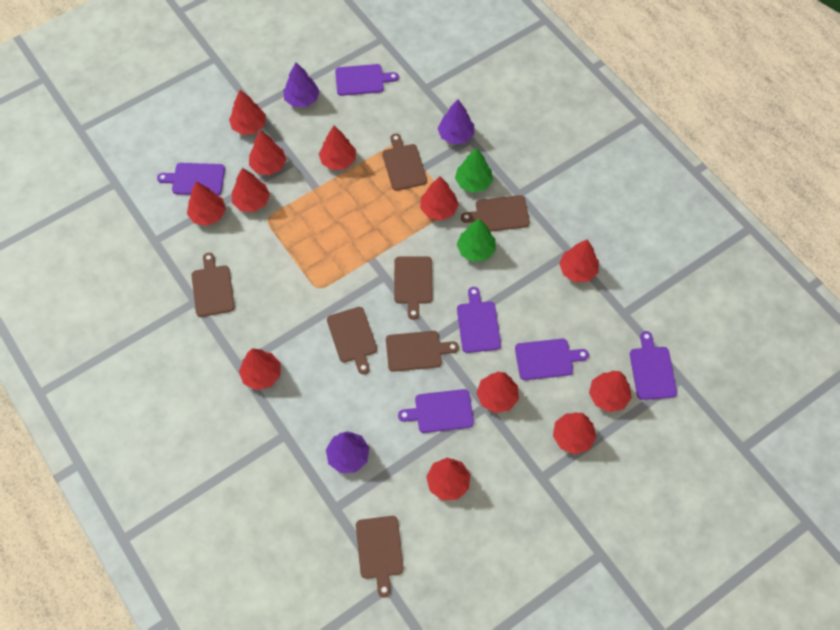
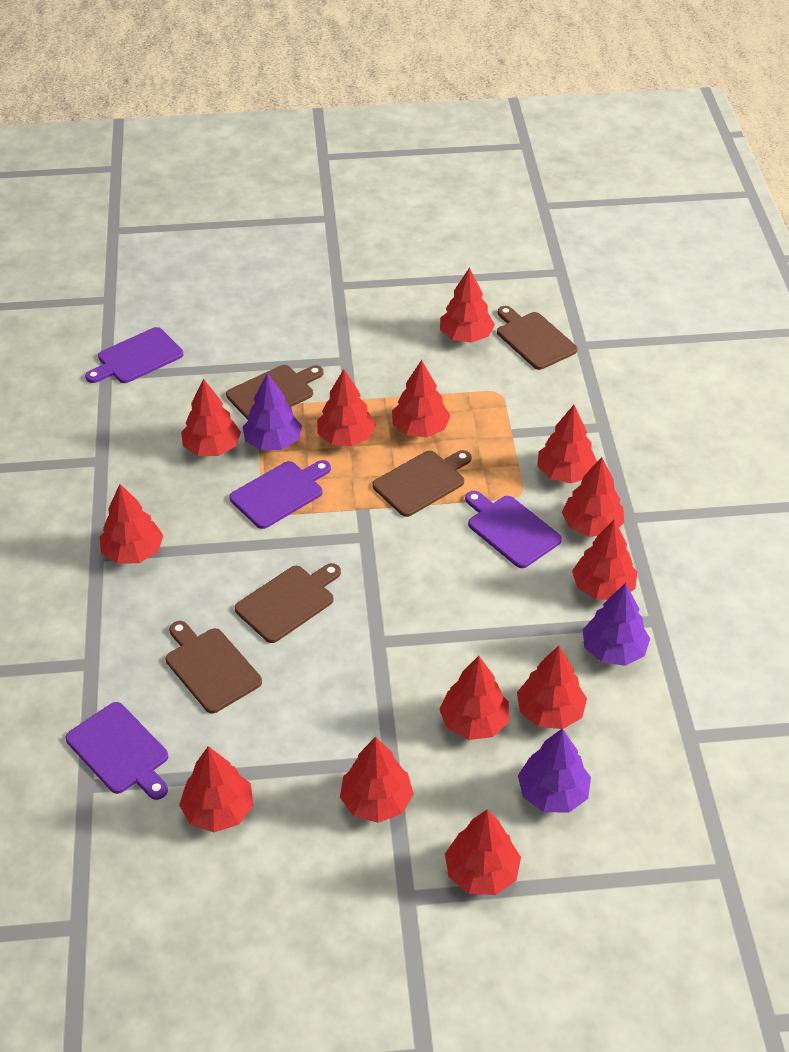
brown cutting board: [191,253,235,317] [327,307,377,374] [356,516,404,597] [382,134,427,191] [386,331,459,372] [394,256,433,320] [461,195,530,232] = 7 -> [166,621,262,713] [226,365,323,420] [235,563,341,643] [372,450,472,517] [497,306,578,370] = 5
green tree: [455,148,493,193] [457,218,496,262] = 2 -> none = 0
purple cutting board: [157,163,225,196] [335,64,399,96] [398,389,474,433] [457,287,501,353] [515,339,589,380] [630,331,677,400] = 6 -> [66,702,168,800] [85,327,183,383] [229,460,331,529] [465,491,562,568] = 4
red tree: [187,181,226,226] [229,90,266,135] [232,168,270,212] [239,349,281,390] [249,130,286,175] [319,126,356,170] [420,176,459,220] [426,458,470,500] [476,372,519,413] [553,412,596,454] [559,240,599,282] [589,371,632,412] = 12 -> [99,484,164,564] [179,746,253,832] [181,378,241,456] [317,369,376,447] [340,737,414,823] [392,360,451,437] [439,656,509,740] [440,268,495,343] [445,809,521,895] [517,646,587,729] [537,405,597,483] [562,457,624,537] [572,520,637,600] = 13

